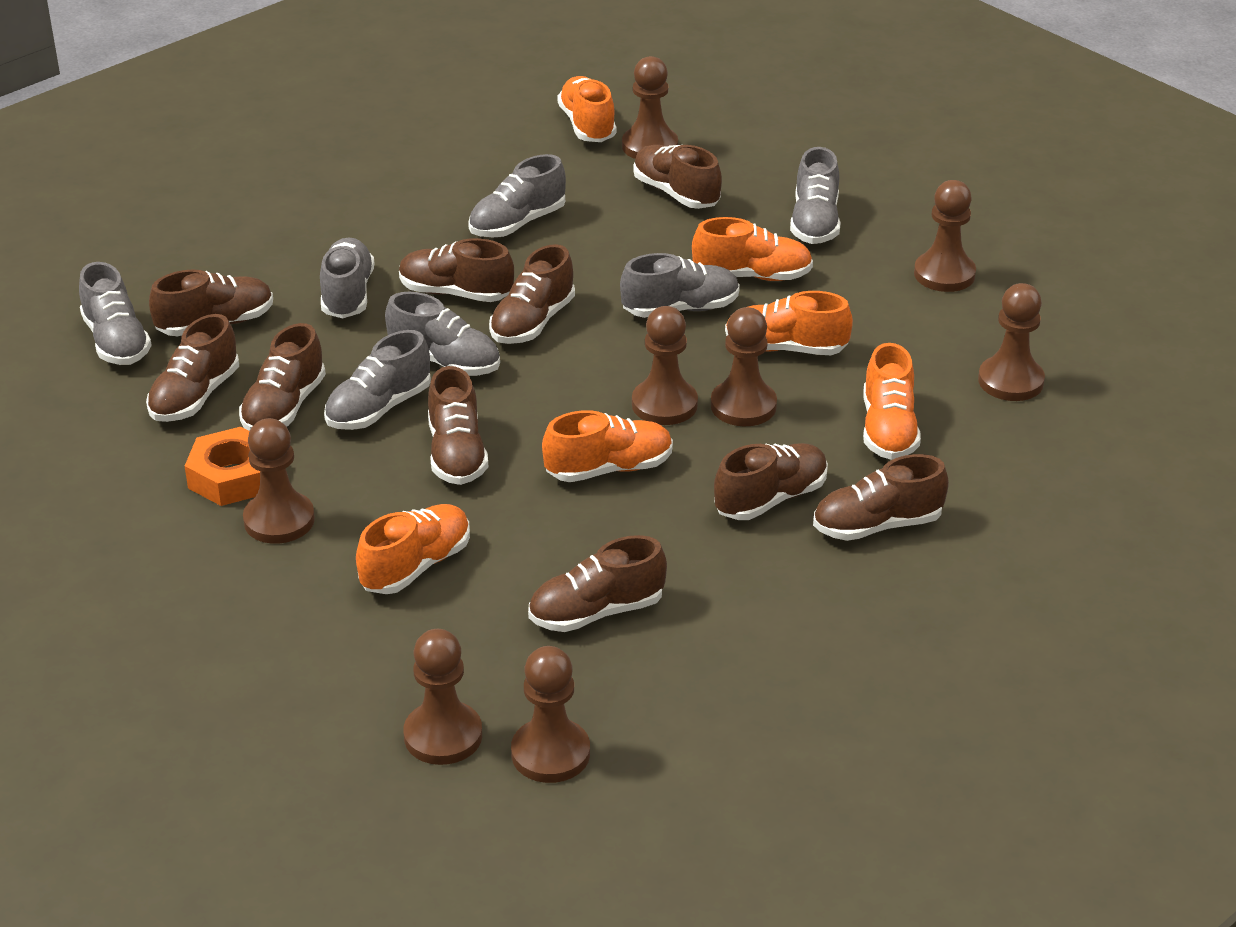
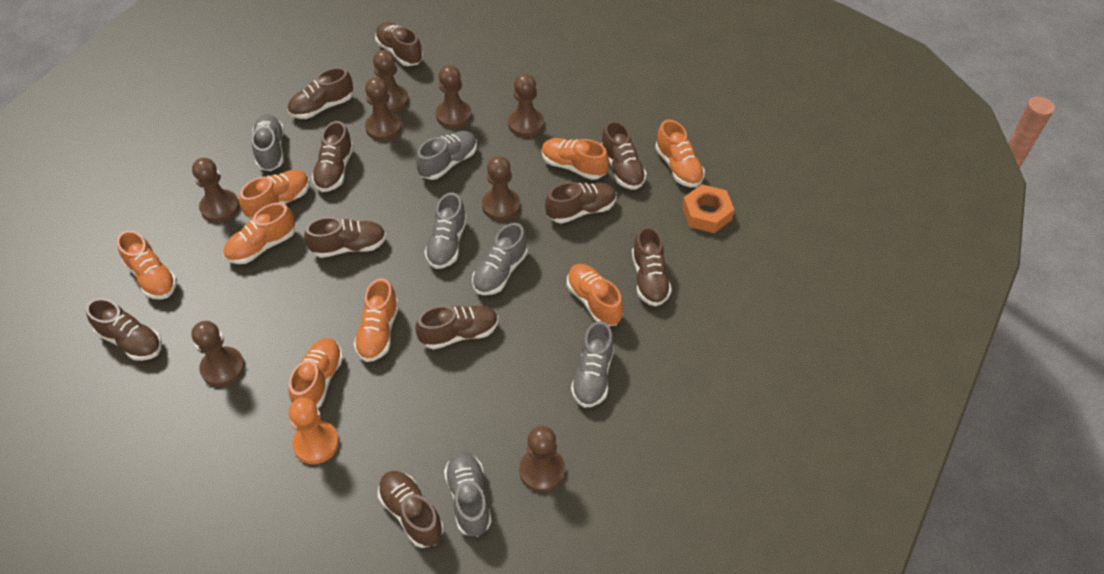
grey shoe: [79,262,152,365] [320,238,374,318] [324,330,431,430] [385,292,500,376] [468,154,566,237] [620,253,740,318] [790,147,841,244] = 7 -> [252,114,284,171] [416,131,477,180] [425,193,467,269] [444,451,492,537] [472,223,528,295] [571,321,614,408] = 6
orange pawn: none = 0 -> [289,398,339,464] = 1
orange shoe: [356,504,470,594] [542,410,673,482] [557,76,616,142] [692,217,813,281] [725,291,853,355] [863,343,921,460] = 6 -> [117,230,177,300] [223,203,295,264] [240,170,310,219] [289,338,343,409] [354,278,399,362] [542,138,609,180] [567,264,623,326] [655,120,705,187] = 8

